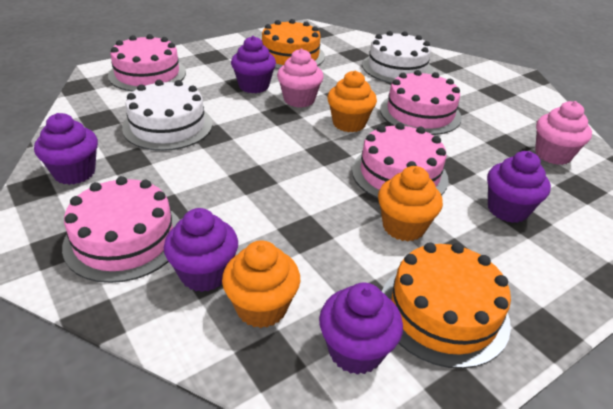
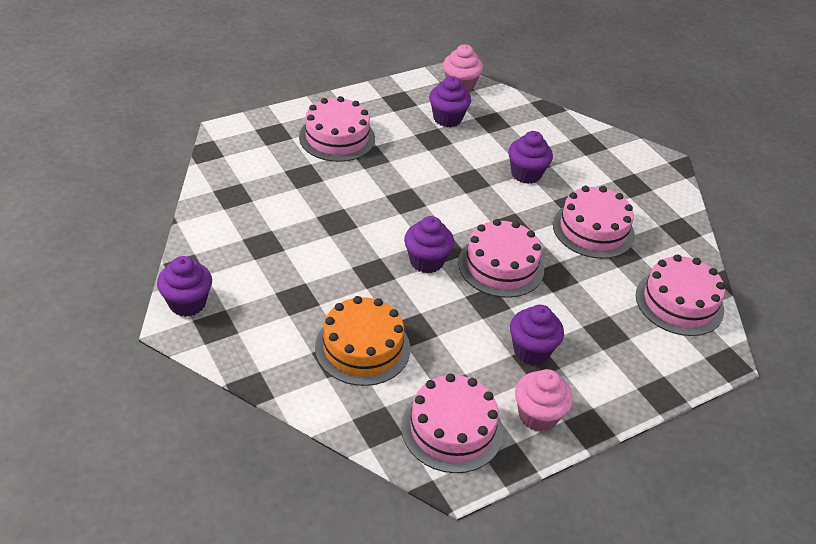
orange cake: [262,19,325,69] [382,243,511,369] = 2 -> [315,296,410,386] = 1
orange cupcake: [222,240,300,328] [327,70,377,132] [378,166,443,241] = 3 -> none = 0
pink cake: [62,176,180,283] [108,34,186,92] [352,123,449,198] [380,70,462,135] = 4 -> [299,96,375,162] [401,373,503,473] [458,219,544,298] [553,186,635,259] [636,254,725,336] = 5
white cake: [122,80,212,151] [362,31,433,83] = 2 -> none = 0

